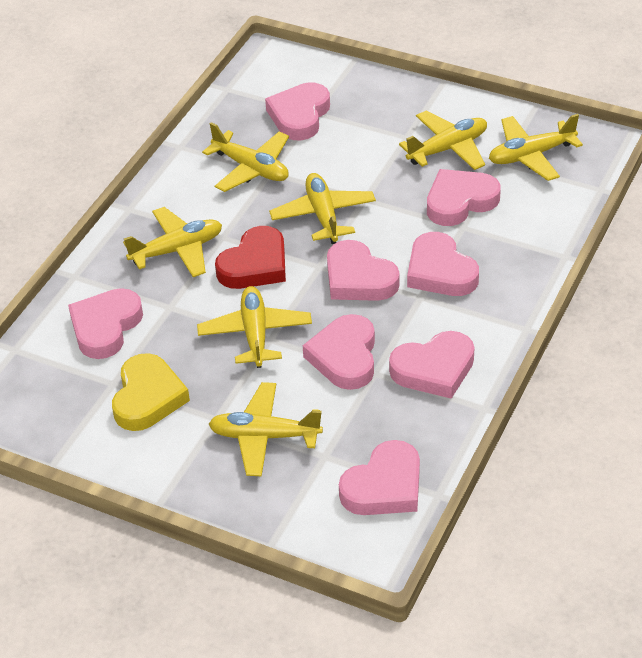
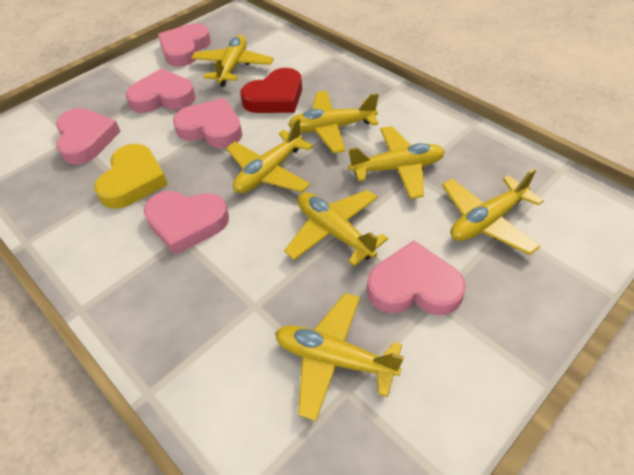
pink heart: [68,288,143,359] [265,82,330,141] [303,314,375,390] [327,240,400,301] [339,440,420,515] [389,331,475,399] [407,232,479,296] [427,169,501,226] = 8 -> [56,108,121,165] [126,68,196,113] [143,191,229,255] [158,23,211,67] [173,98,242,148] [367,241,466,315] = 6

